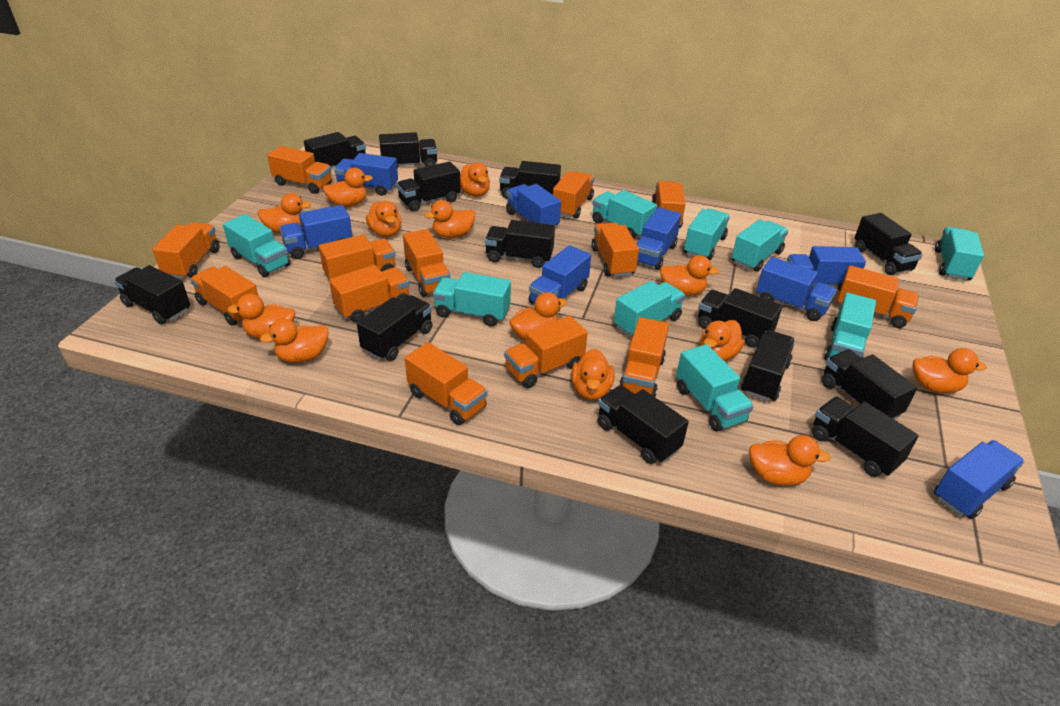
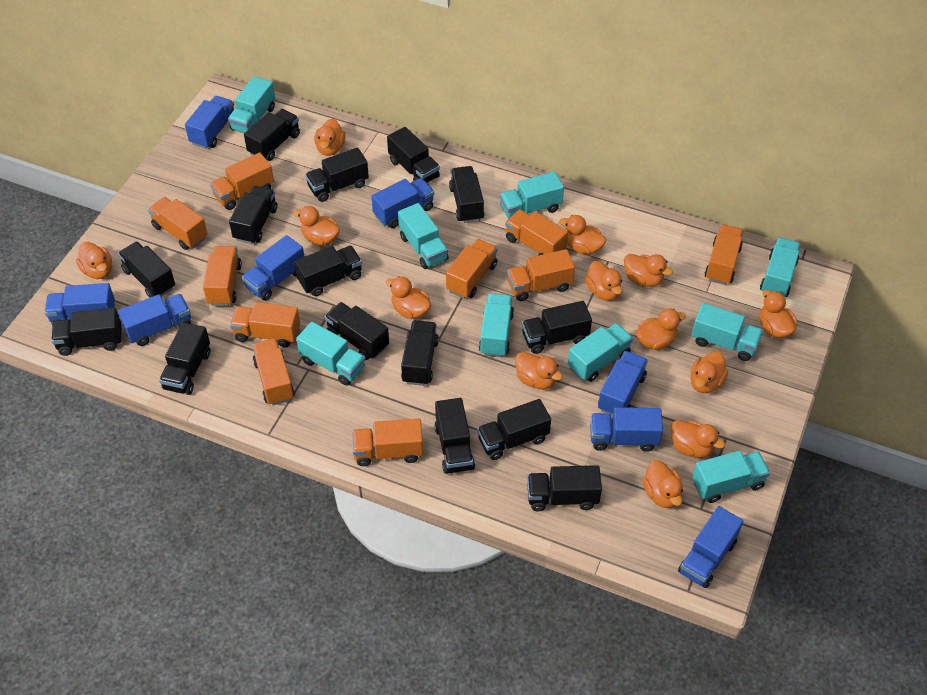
black truck: [114,265,190,324] [304,132,366,168] [357,295,432,361] [379,132,437,168] [397,162,461,212] [485,220,555,268] [499,161,561,199] [598,385,689,464] [698,288,782,348] [741,330,795,401] [812,397,919,477] [822,349,917,419] [854,213,923,275] = 13 -> [51,308,122,356] [118,241,175,298] [159,322,210,395] [229,186,277,244] [244,109,300,161] [294,245,362,296] [305,147,369,202] [325,302,389,360] [387,127,440,183] [401,320,439,386] [435,398,475,474] [449,166,484,223] [477,399,551,460] [522,301,592,354] [527,465,602,511] = 15
orange truck: [152,222,220,279] [190,266,258,326] [267,146,332,194] [319,235,396,280] [329,265,410,323] [403,229,450,297] [405,342,487,425] [504,316,588,388] [553,171,594,219] [592,223,639,277] [619,317,669,397] [652,181,685,228] [837,265,919,328] = 13 -> [148,197,208,250] [203,246,242,306] [210,152,274,210] [230,302,300,348] [252,338,295,405] [352,419,423,466] [446,239,497,299] [505,210,568,255] [507,249,575,301] [704,224,744,285] = 10

